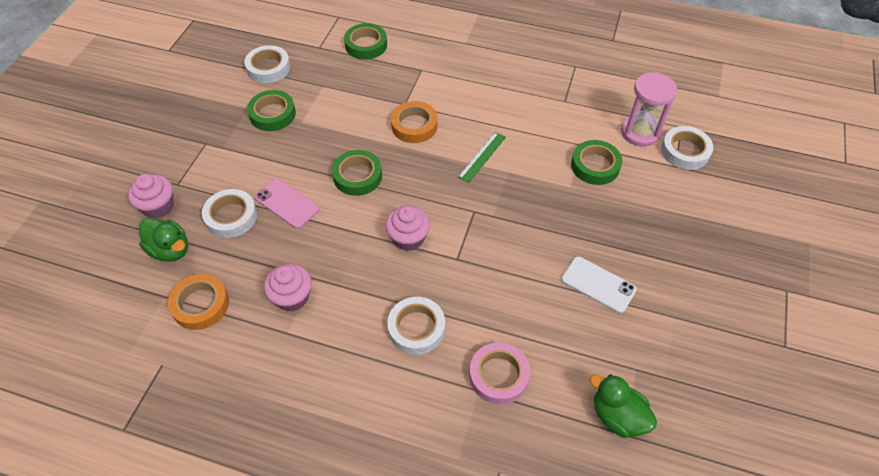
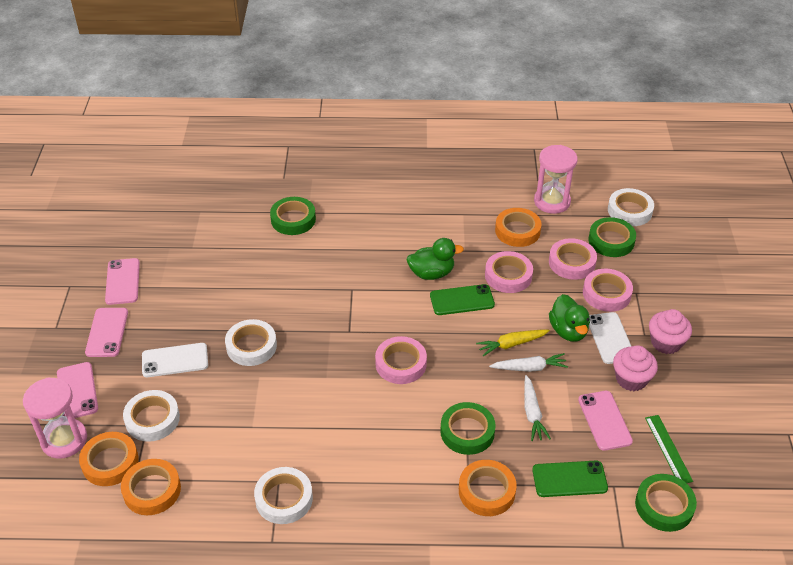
green phone: none = 0 -> [430,284,495,315] [532,461,608,497] = 2
orange tape: [168,274,229,330] [391,101,438,143] = 2 -> [79,432,139,486] [121,459,181,515] [459,460,517,516] [495,208,542,247] = 4
pink cupcake: [128,174,174,218] [264,264,312,312] [385,206,430,251] = 3 -> [613,345,658,391] [649,309,692,354] = 2
pink hourglass: [621,72,677,146] = 1 -> [23,377,87,459] [534,145,578,214] = 2
pink phone: [254,178,319,229] = 1 -> [57,362,98,418] [85,308,128,357] [105,258,140,305] [578,391,633,451] = 4
pink tape: [469,343,530,404] = 1 -> [375,336,427,384] [485,251,533,293] [549,238,597,280] [583,269,633,312] = 4
white carrot: none = 0 -> [489,353,568,372] [524,375,551,441] = 2
white phone: [561,256,637,313] = 1 -> [142,343,208,377] [589,312,631,364] = 2
yellow carrot: none = 0 -> [476,330,550,356] = 1

